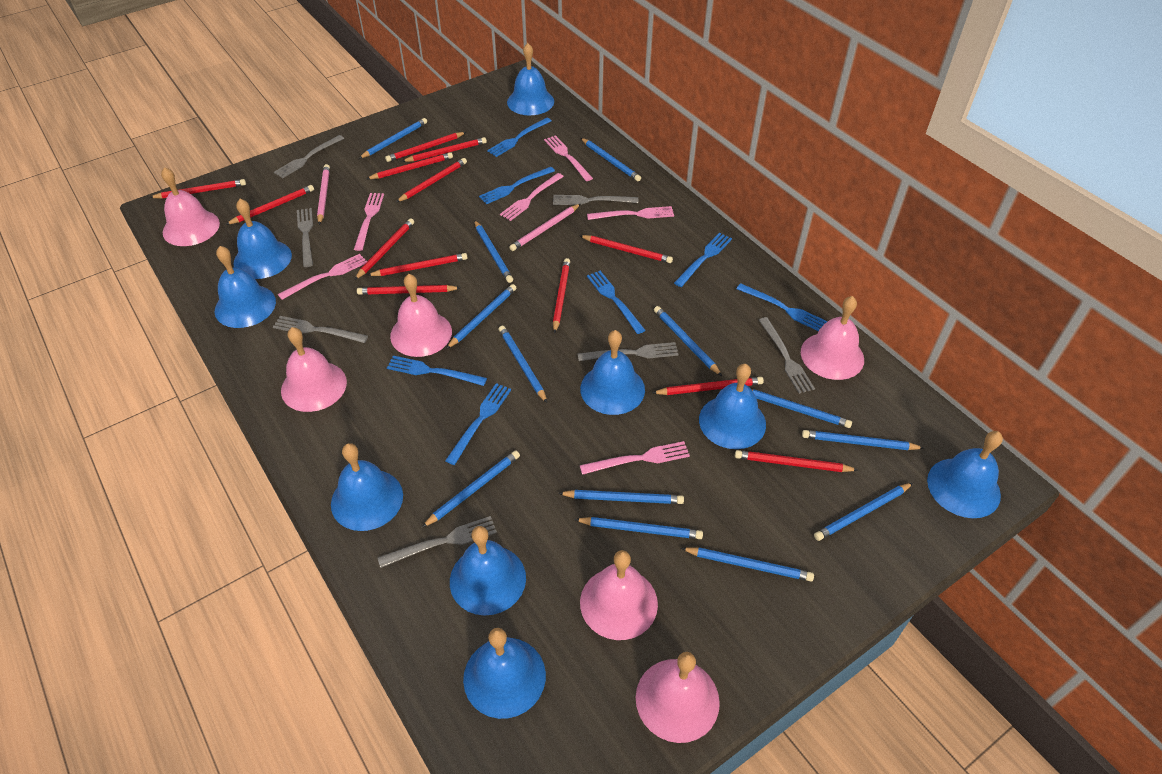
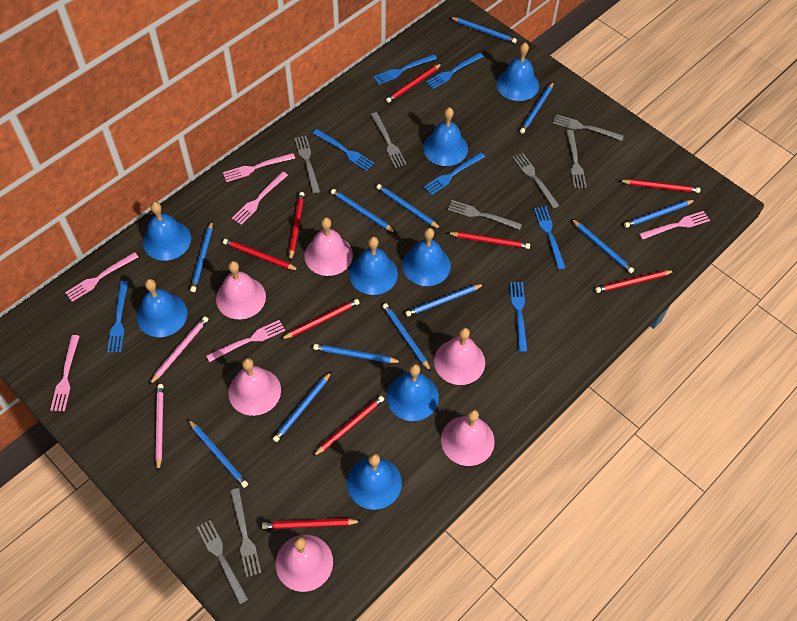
blue bell: [215,246,276,328] [234,199,292,279] [331,443,403,531] [450,526,526,615] [463,628,546,719] [507,43,554,115] [580,330,645,415] [699,364,766,449] [927,431,1003,518] = 9 -> [137,279,188,337] [143,202,191,261] [347,453,402,510] [349,237,398,295] [386,364,439,421] [402,228,451,286] [423,107,468,166] [496,42,539,101] = 8
blue pencil: [358,118,427,159] [422,451,520,527] [446,284,516,349] [474,220,513,283] [499,326,547,403] [558,490,684,504] [574,517,703,539] [581,138,641,181] [654,306,722,376] [681,547,814,581] [751,389,852,428] [802,430,924,450] [814,483,913,541] = 13 -> [188,419,248,488] [190,221,213,292] [273,371,332,442] [313,344,401,363] [331,189,396,233] [376,184,441,229] [382,303,431,372] [405,284,484,317] [450,17,517,43] [520,82,554,134] [571,219,634,273] [624,200,695,228] = 12
grey fork: [273,316,368,343] [274,135,344,178] [297,208,313,267] [378,516,497,568] [553,195,638,205] [578,342,679,361] [759,317,815,394] = 7 -> [197,520,248,604] [230,488,261,577] [295,136,320,193] [371,112,406,168] [448,200,522,230] [513,153,560,209] [553,114,624,141] [566,130,587,188] = 8
red pencil: [149,179,246,199] [225,185,314,225] [354,218,414,280] [357,285,460,295] [366,152,453,179] [367,253,468,276] [385,132,466,162] [396,158,467,202] [401,137,487,162] [553,258,570,334] [579,235,673,263] [652,377,764,395] [735,450,858,472] = 13 -> [223,239,299,270] [262,518,362,529] [280,299,359,340] [289,192,305,261] [313,396,384,456] [386,63,442,103] [448,232,530,249] [595,270,674,293] [620,179,701,193] = 9

